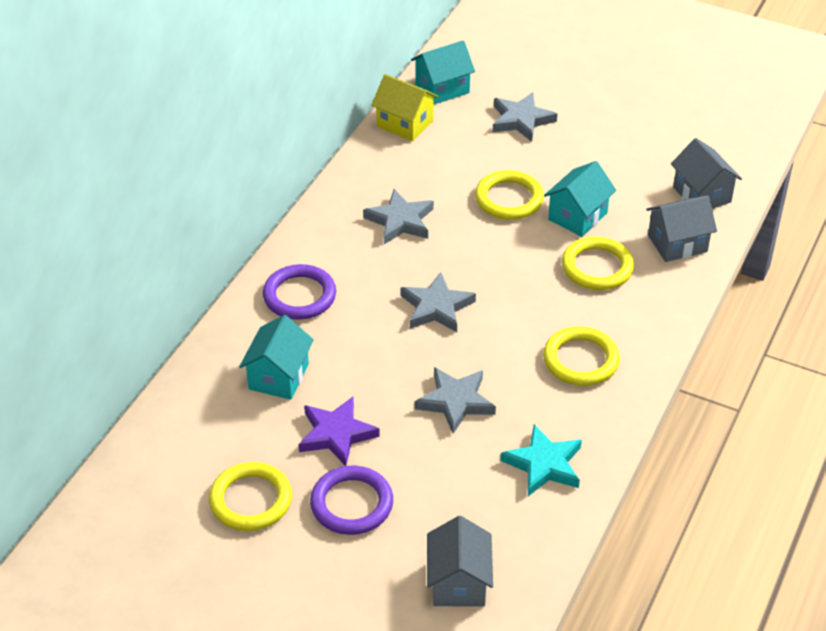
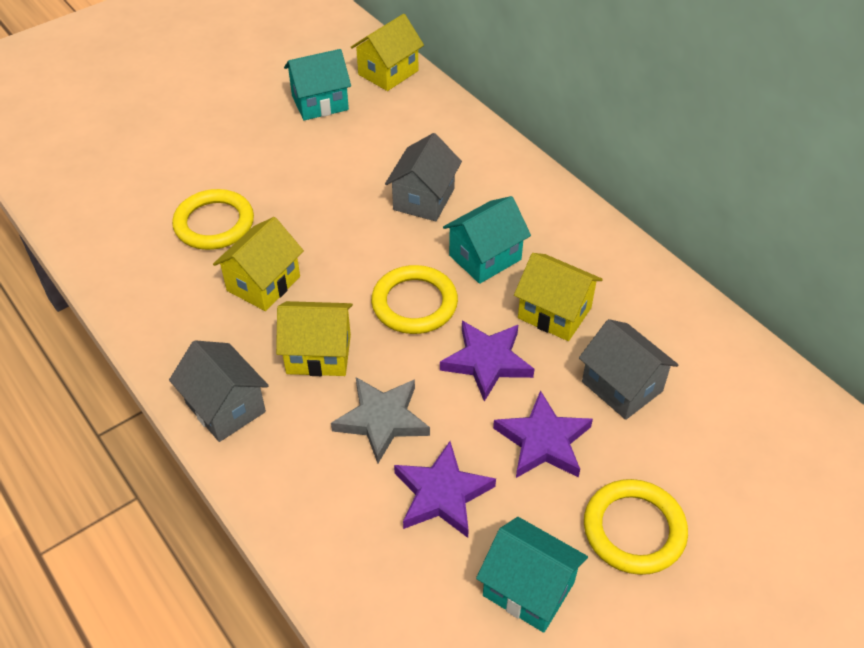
grey star: [363,189,434,244] [401,272,476,332] [415,367,496,434] [492,92,557,142] = 4 -> [331,377,430,464] = 1
purple ring: [263,264,336,320] [310,466,393,535] = 2 -> none = 0
purple star: [299,397,380,466] = 1 -> [394,441,496,538] [440,321,534,402] [493,390,593,478] = 3
turquoise star: [501,424,582,496] = 1 -> none = 0
yellow house: [371,74,439,141] = 1 -> [213,217,304,311] [276,301,353,376] [351,14,424,91] [514,253,603,341] = 4
yellow ring: [209,462,292,531] [475,170,544,220] [543,326,620,386] [562,236,634,290] = 4 -> [172,189,254,250] [371,265,458,334] [584,479,688,575] = 3

